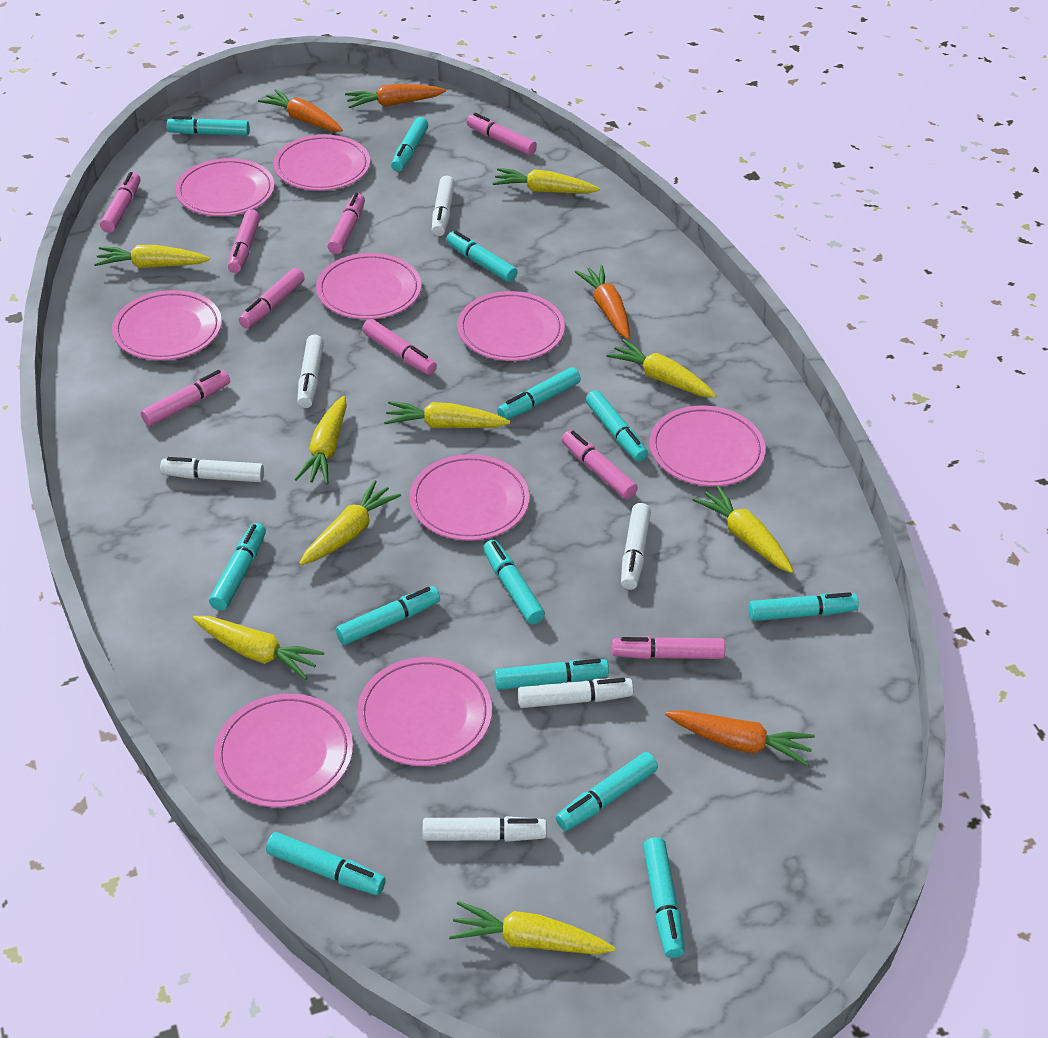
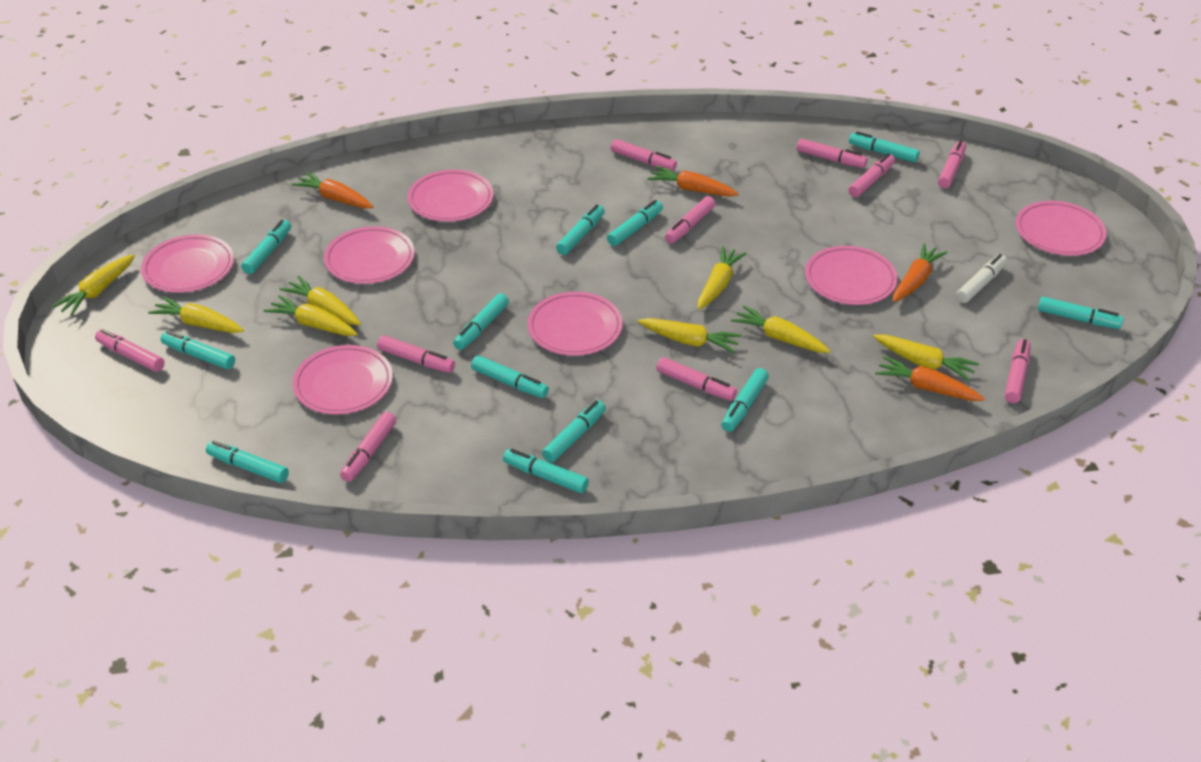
pink marker: [100,172,140,233] [141,370,230,426] [228,210,260,273] [239,268,305,328] [327,193,365,254] [362,319,437,375] [467,113,537,155] [562,430,638,499] [612,636,725,659] = 9 -> [95,329,164,372] [340,412,396,482] [377,335,455,373] [611,139,677,171] [656,357,737,401] [665,196,715,243] [797,138,867,168] [848,153,895,197] [938,140,966,188] [1005,339,1031,403] = 10
pink plate: [112,290,222,360] [175,158,274,216] [214,694,353,807] [274,135,370,191] [316,253,421,319] [357,657,492,766] [410,454,529,541] [457,291,565,361] [650,406,765,486] = 9 -> [141,234,234,293] [293,345,393,414] [324,226,415,284] [408,170,494,222] [527,292,623,356] [805,246,898,305] [1016,201,1106,256] = 7
turquoise marker: [167,116,249,136] [209,523,266,610] [266,832,385,895] [336,586,440,645] [391,117,428,172] [446,230,517,282] [483,540,545,625] [494,659,609,690] [497,367,581,420] [556,752,658,831] [586,390,648,462] [643,837,685,958] [748,592,859,621] = 13 -> [161,331,235,370] [206,441,289,483] [241,220,291,274] [453,293,509,350] [471,355,549,398] [503,449,589,494] [542,400,606,462] [556,204,605,255] [607,200,663,246] [721,368,769,432] [849,131,920,163] [1038,296,1123,329] = 12
white marker: [160,457,264,482] [297,335,324,408] [423,816,547,842] [432,176,455,236] [518,678,633,708] [621,503,651,590] = 6 -> [956,254,1007,303] = 1
yellow carrot: [94,245,210,268] [193,616,324,680] [295,396,347,485] [299,480,401,565] [384,401,510,428] [449,901,615,955] [493,168,600,193] [606,339,717,398] [693,485,794,573] = 9 -> [51,254,135,316] [148,296,244,333] [264,295,358,336] [279,275,361,325] [638,318,742,353] [698,246,747,309] [731,305,830,353] [873,335,979,381] = 8

